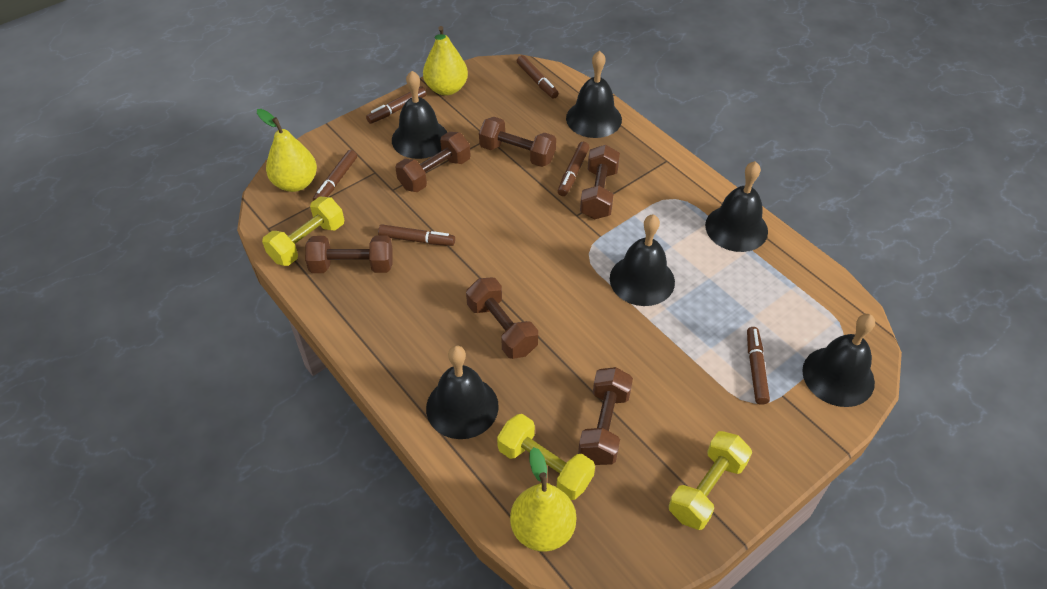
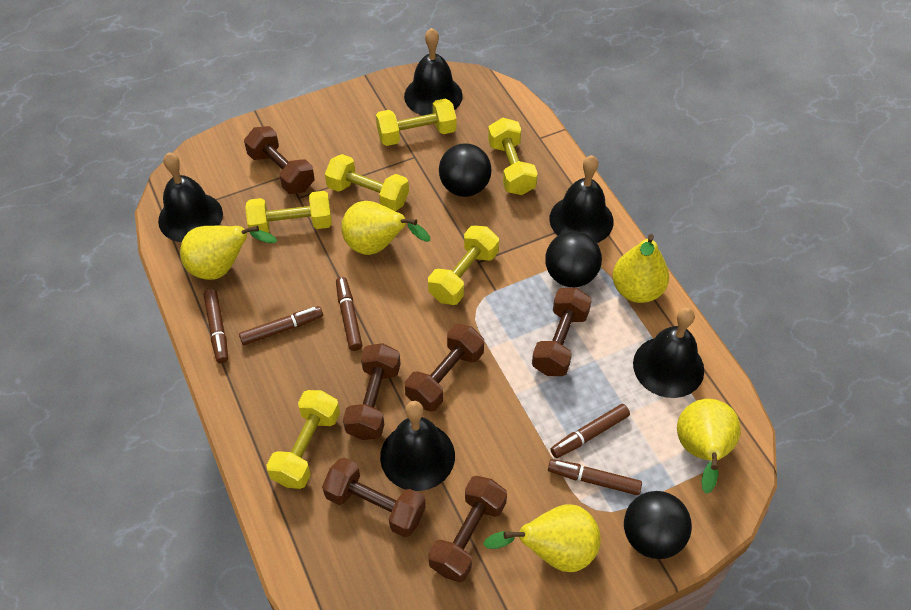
black ball: none = 0 -> [439,143,491,197] [545,231,602,287] [624,491,692,559] = 3
black bell: [392,71,447,159] [426,345,499,439] [566,51,622,138] [610,214,675,306] [705,161,768,252] [802,314,875,407] = 6 -> [158,153,223,242] [380,401,455,491] [404,28,463,116] [550,155,614,243] [633,307,704,398] = 5
brown marker: [313,150,357,201] [366,86,427,124] [378,224,455,246] [517,55,559,99] [558,142,590,196] [747,327,770,405] = 6 -> [204,289,228,364] [239,306,323,345] [336,277,362,351] [548,459,642,495] [550,404,630,458] = 5
yellow dumbbell: [262,197,344,266] [497,414,595,500] [669,431,752,530] = 3 -> [245,191,332,235] [266,390,340,489] [325,154,409,211] [376,98,456,146] [428,226,499,305] [488,118,538,195] = 6
yellow pear: [257,109,317,192] [423,26,468,95] [510,447,576,552] = 3 -> [180,225,277,280] [341,201,430,255] [483,504,601,572] [613,234,669,303] [677,399,741,494] = 5

